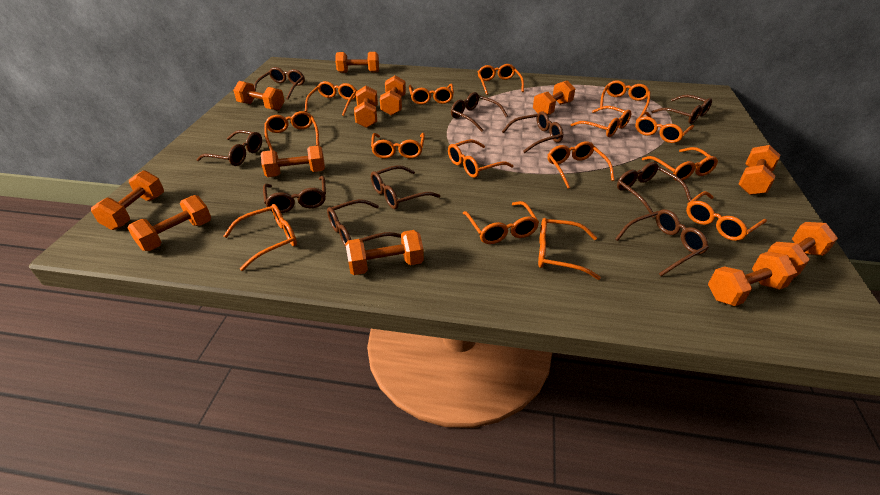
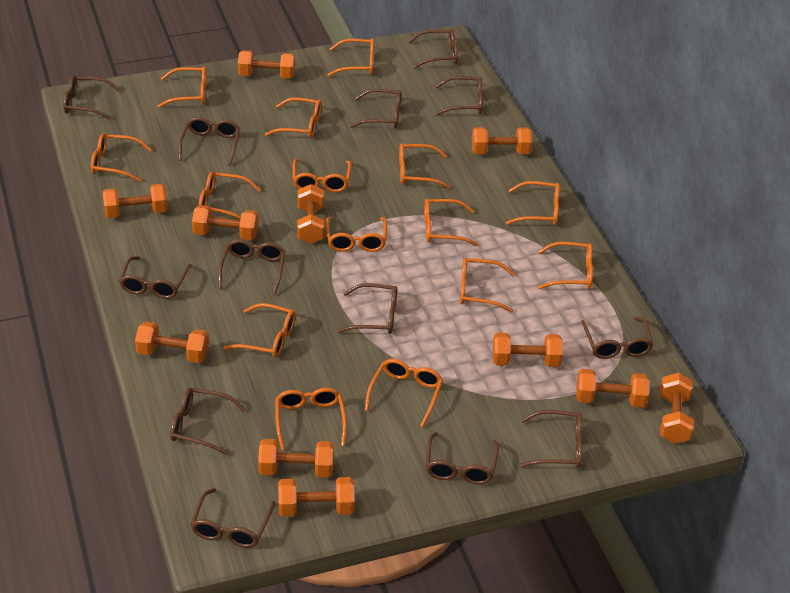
brown glasses: [196,130,262,166] [254,67,305,100] [263,176,326,213] [327,199,401,248] [371,165,441,209] [451,92,508,132] [502,111,563,153] [615,209,709,276] [617,162,692,218] [652,95,712,124] = 10 -> [63,75,120,120] [119,256,191,299] [170,388,246,455] [179,117,240,166] [191,488,275,548] [218,239,285,295] [337,283,397,334] [350,89,401,128] [408,29,458,69] [426,432,499,485] [435,76,483,116] [520,410,583,468] [581,317,653,359] = 13
orange dumbbell: [91,170,164,230] [127,195,211,251] [233,81,284,110] [261,146,325,177] [335,52,379,73] [345,230,424,275] [354,86,378,128] [380,75,406,116] [533,80,575,115] [708,252,797,306] [738,145,780,195] [767,222,838,278] = 12 -> [103,184,168,218] [135,322,209,363] [192,205,259,240] [238,50,295,78] [258,439,334,478] [278,477,355,516] [297,184,325,244] [472,127,532,154] [492,333,563,367] [576,369,650,408] [660,373,694,444] = 11

